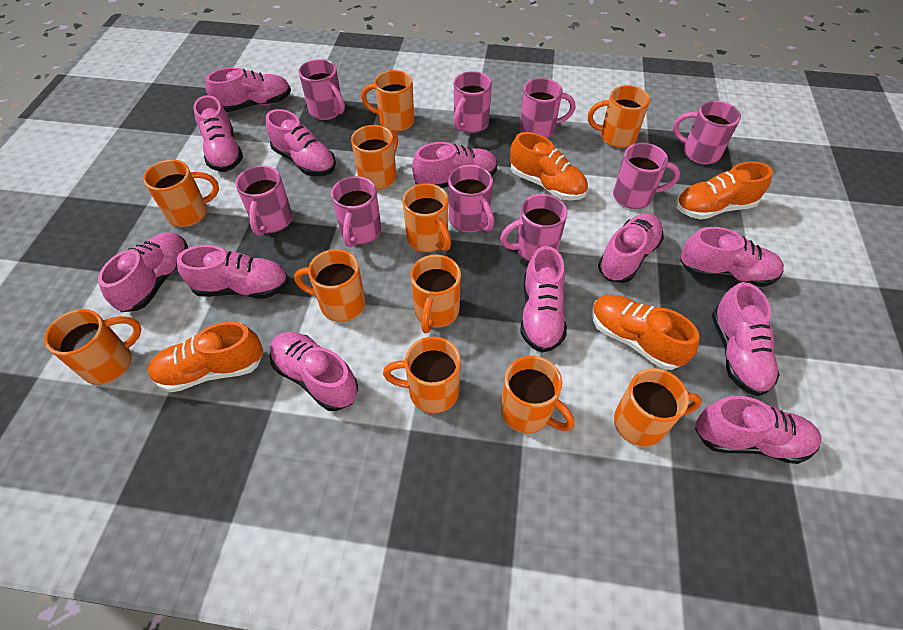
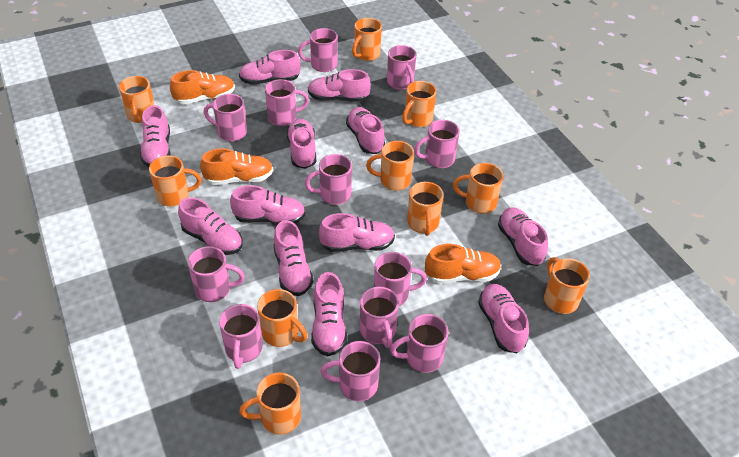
orange mug: [44,309,142,385] [143,160,219,227] [294,249,365,322] [351,125,398,190] [361,70,414,132] [383,337,461,414] [403,183,451,252] [410,255,461,333] [501,356,574,433] [588,85,650,148] [614,368,702,447] = 11 -> [119,76,154,123] [149,156,202,207] [239,372,301,435] [257,289,308,347] [352,18,382,61] [366,141,414,190] [402,81,437,127] [407,182,444,236] [453,163,504,214] [544,257,590,314] = 10
orange shoe: [148,322,263,392] [510,132,588,200] [592,295,699,370] [676,161,773,220] = 4 -> [170,70,235,104] [200,148,273,185] [425,244,501,284] = 3
pink mug: [235,165,293,236] [299,59,345,120] [331,176,381,247] [448,165,494,232] [453,71,492,133] [500,194,567,261] [520,78,575,138] [613,143,680,209] [673,101,741,165] = 9 -> [188,246,245,302] [203,94,247,142] [219,304,263,369] [265,79,309,126] [298,28,338,72] [305,154,352,205] [321,341,380,401] [360,287,399,348] [374,252,427,306] [387,45,416,90] [390,314,449,373] [414,120,460,168] = 12

